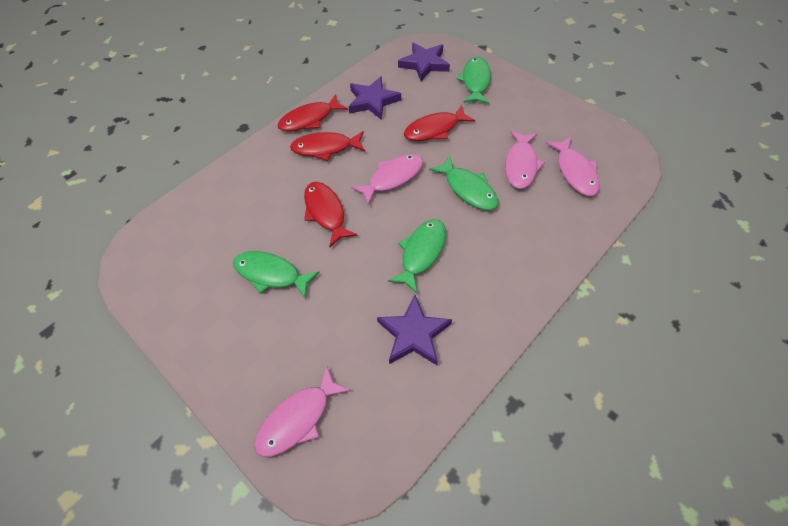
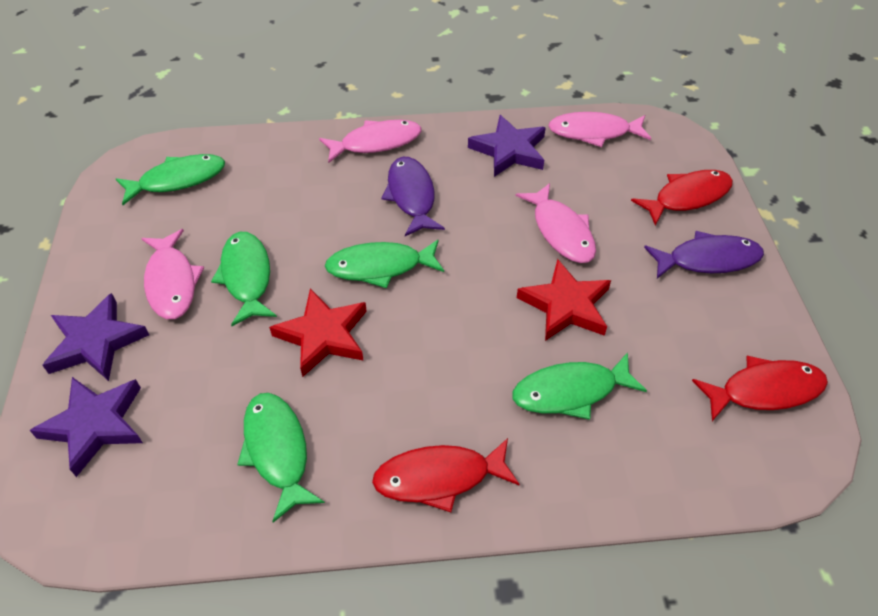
green fish: [233,251,320,298] [388,219,446,293] [429,156,498,210] [457,56,491,104] = 4 -> [116,154,225,205] [211,232,277,326] [237,393,325,523] [325,239,444,288] [512,352,647,420] = 5
purple fish: none = 0 -> [381,157,445,236] [644,231,764,279] = 2
red fish: [278,94,348,131] [290,131,365,161] [304,182,358,247] [404,105,475,141] = 4 -> [372,438,520,512] [631,170,733,226] [692,356,828,421] = 3
red star: none = 0 -> [269,289,367,377] [517,259,611,341] = 2

